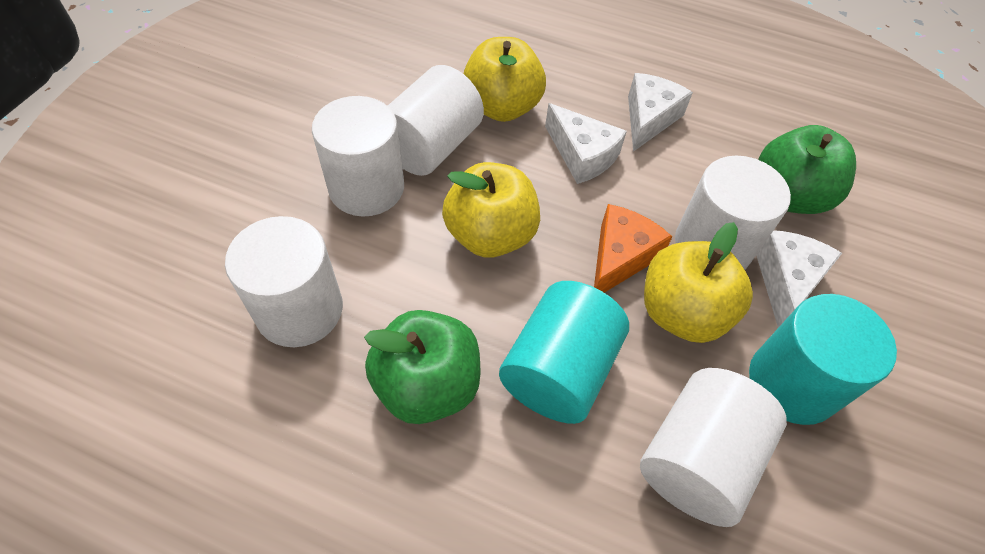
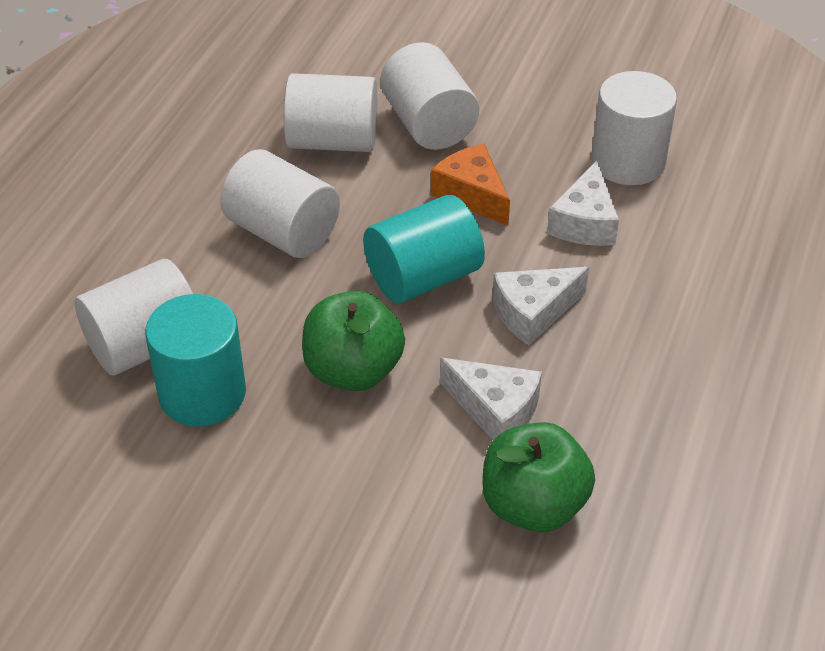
yellow apple: [442,162,540,258] [464,37,546,122] [644,222,753,343] = 3 -> none = 0

